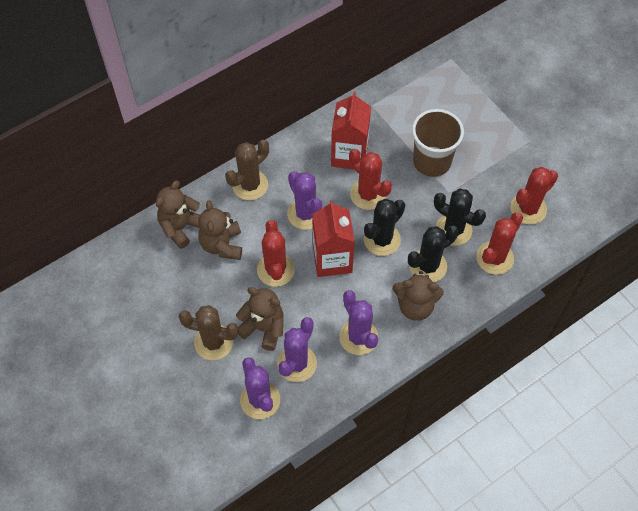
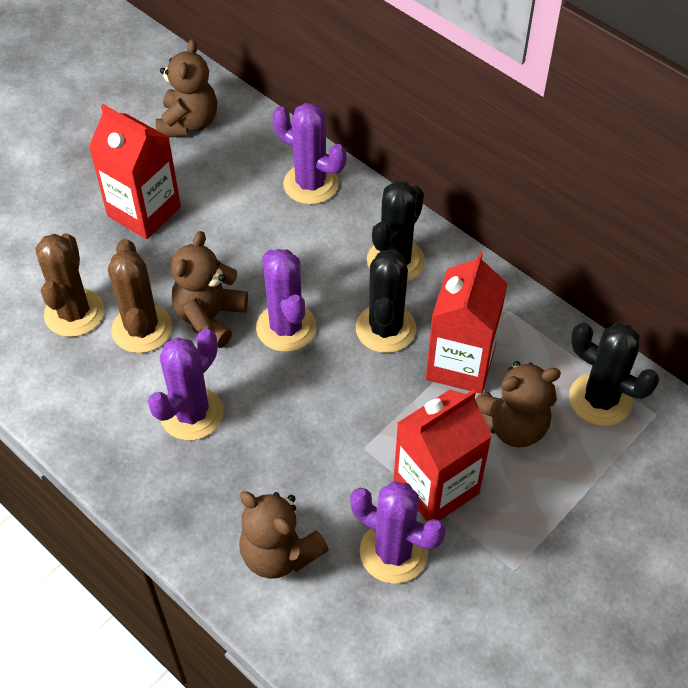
brown cup: [412,109,464,177] = 1 -> none = 0
red cactus: [257,220,295,287] [349,149,392,210] [476,212,523,275] [510,167,558,224] = 4 -> none = 0
red carton: [312,200,355,277] [331,91,371,169] = 2 -> [89,104,181,239] [393,390,492,521] [426,252,508,394] = 3

